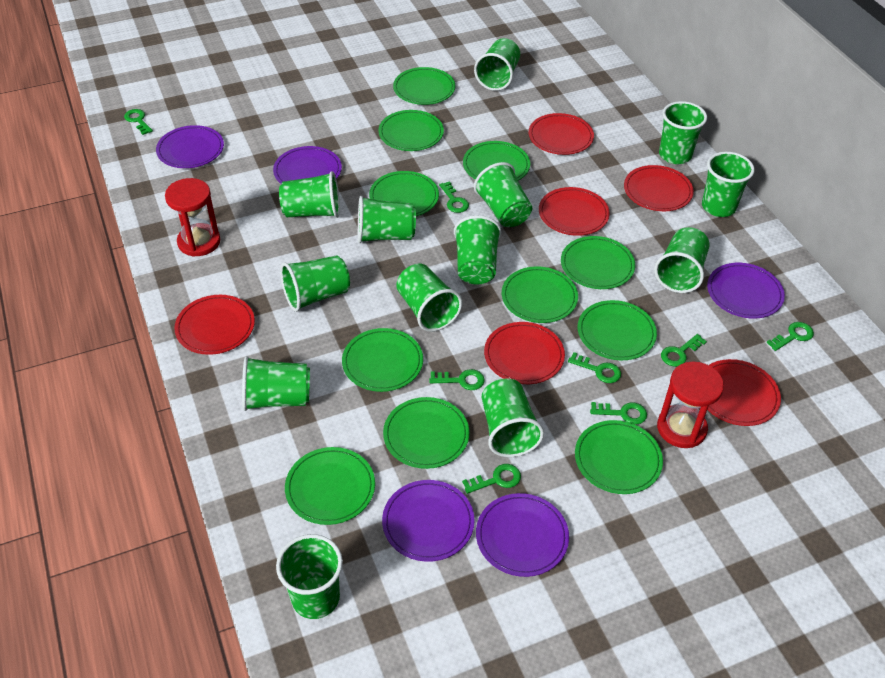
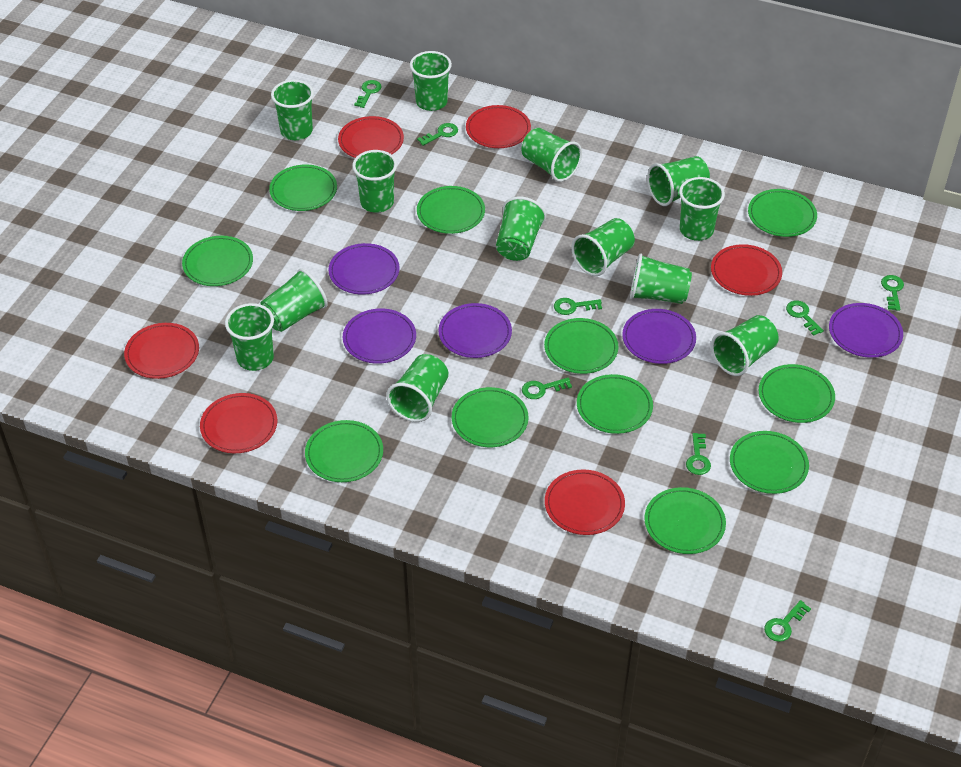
red hourglass: [165,178,220,257] [657,361,724,448] = 2 -> none = 0

